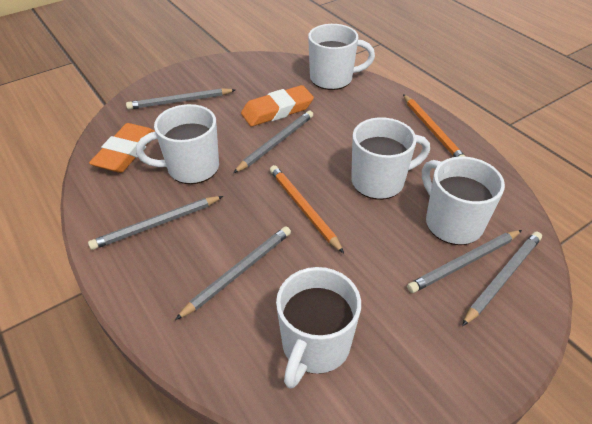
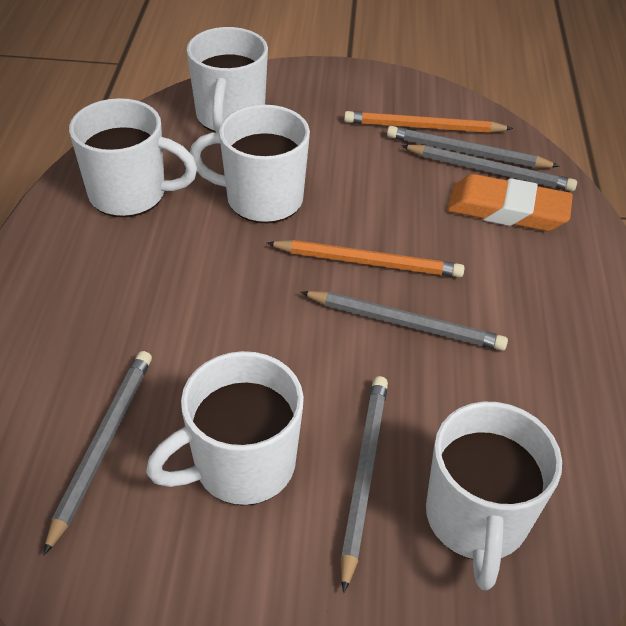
grey pencil: [88,196,223,250] [126,88,235,110] [175,226,291,320] [233,110,313,173] [407,230,522,293] [462,231,542,326] = 6 -> [43,351,152,555] [301,291,508,351] [341,376,388,593] [387,126,560,168] [401,145,577,192] = 5
orange eraser: [89,123,155,173] [241,85,314,127] = 2 -> [447,174,573,231] = 1

